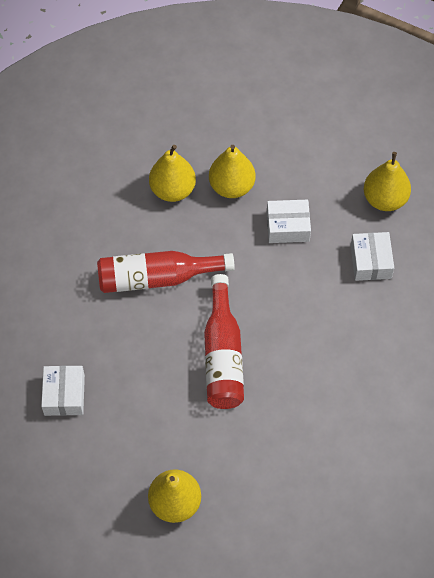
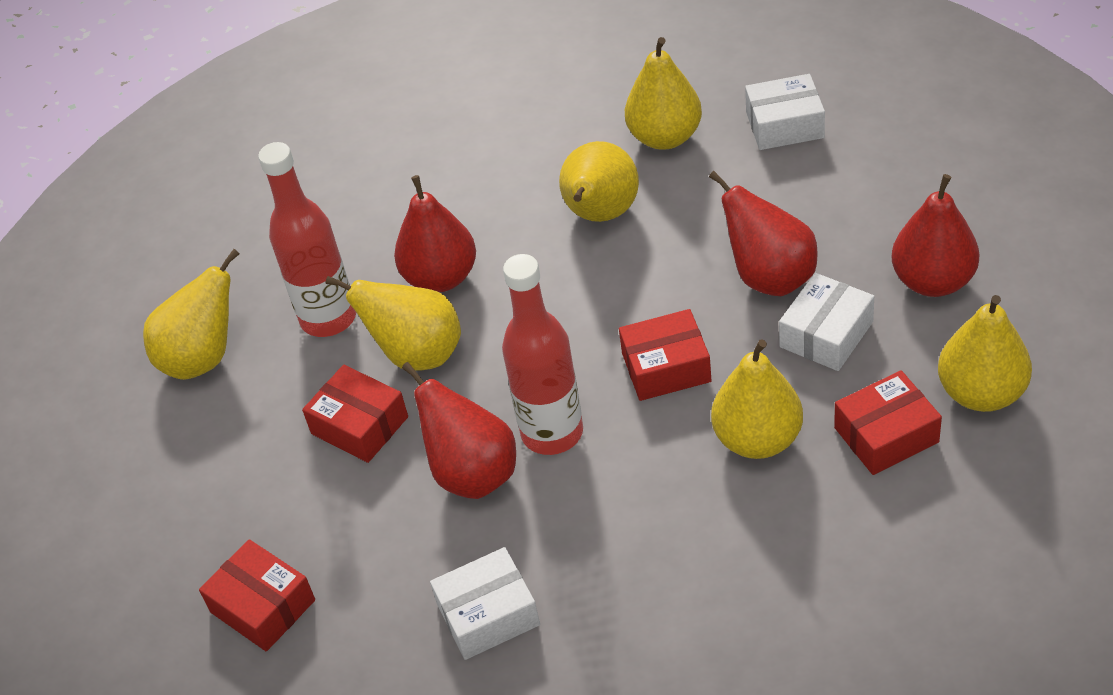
red box: none = 0 -> [199,539,315,651] [302,365,408,463] [619,309,711,401] [834,370,942,475] = 4
red pear: none = 0 -> [394,175,476,292] [402,362,516,499] [709,171,818,296] [891,174,979,297] = 4
yellow pear: [148,470,201,523] [149,145,196,202] [209,145,255,198] [364,152,411,211] = 4 -> [143,249,239,380] [325,276,461,371] [559,141,639,222] [625,37,702,150] [711,339,803,459] [938,295,1032,412] = 6

